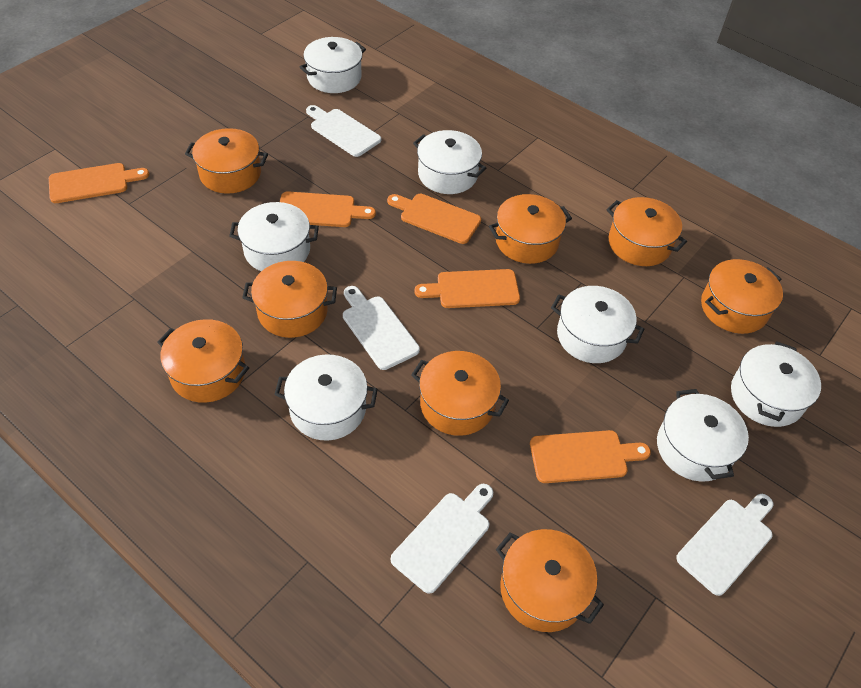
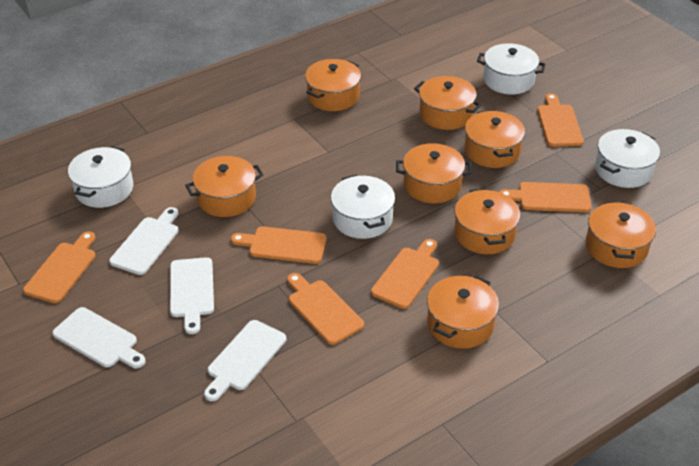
orange cutting board: [49,163,149,203] [280,192,376,227] [387,194,481,244] [414,269,520,308] [530,430,651,483] = 5 -> [23,231,95,303] [231,226,327,264] [287,273,364,345] [371,239,439,309] [500,182,591,212] [537,93,584,147] = 6
white pot: [229,202,319,271] [274,354,378,441] [300,37,366,93] [413,130,486,194] [551,286,644,363] [657,389,749,482] [731,342,821,427] = 7 -> [68,146,133,208] [331,174,395,239] [477,43,546,94] [595,129,660,188] = 4

